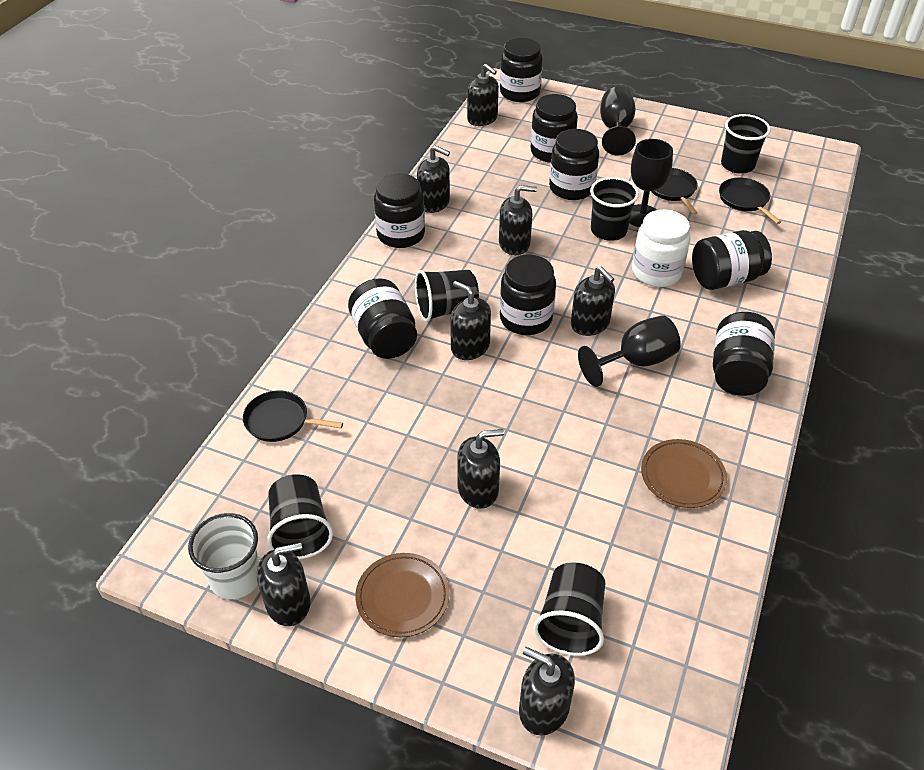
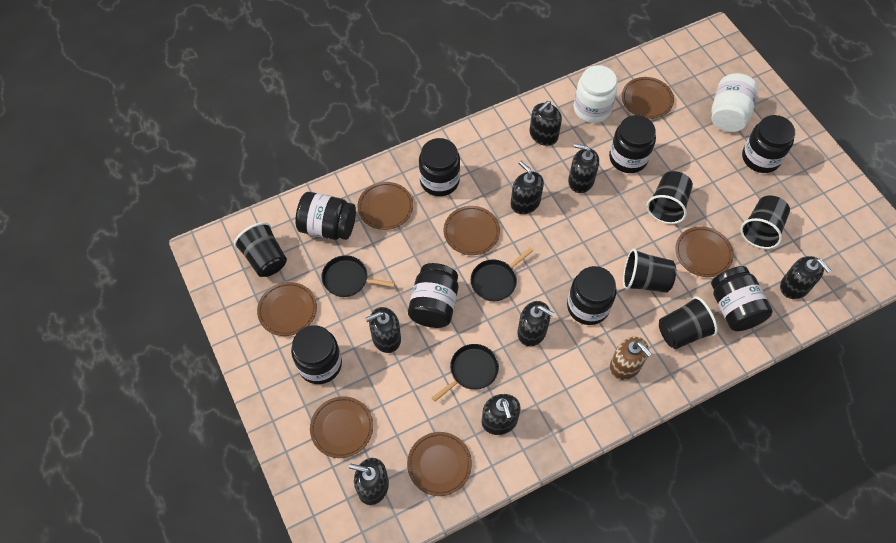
black goblet: [578,316,681,387] [600,87,636,156] [629,139,673,227] = 3 -> none = 0
brown plate: [355,553,449,637] [641,439,727,508] = 2 -> [257,282,317,336] [310,396,373,458] [358,182,413,230] [407,432,472,496] [444,206,500,255] [622,77,674,119] [675,226,733,277] = 7
brown soap dispenser: none = 0 -> [609,337,652,380] = 1
white cup: [188,513,259,599] = 1 -> none = 0
white jar: [632,210,690,287] = 1 -> [574,65,617,123] [712,73,758,132] = 2

